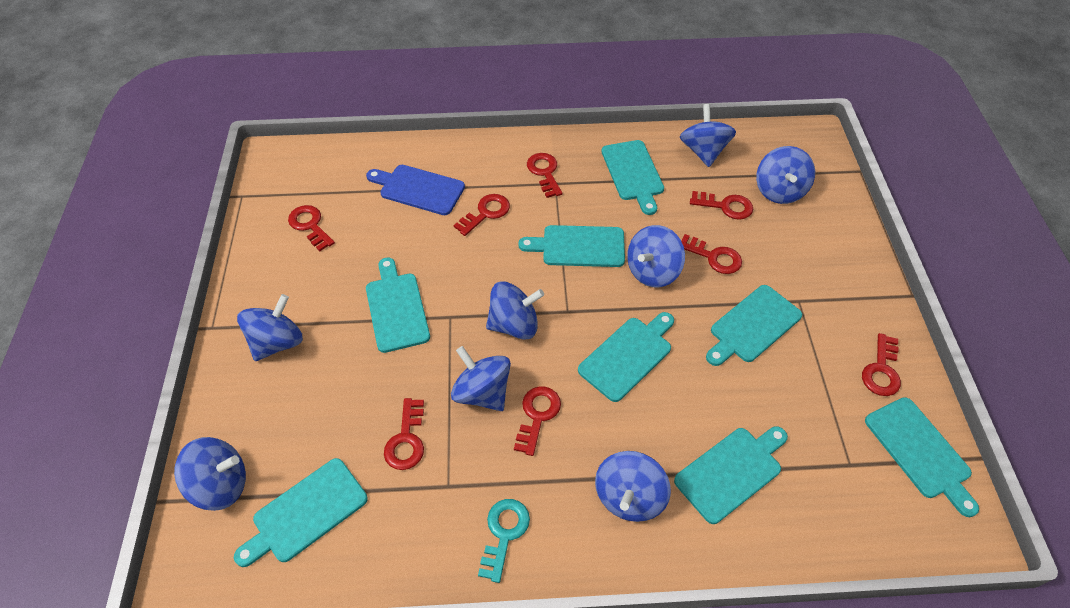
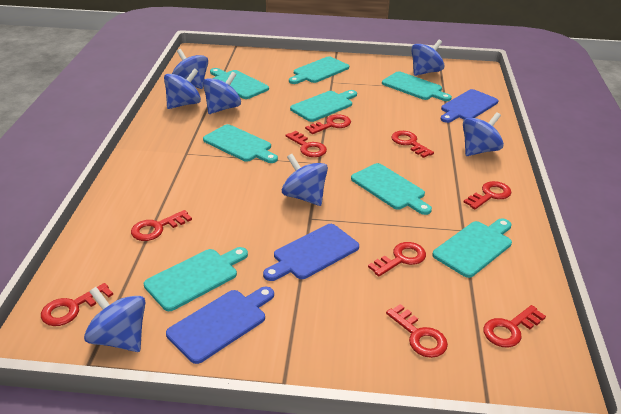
blue cutting board: [366,165,465,215] = 1 -> [166,287,274,364] [263,224,359,281] [440,89,498,123] = 3
blue spinning top: [174,437,246,511] [237,294,303,361] [451,346,511,411] [486,281,544,339] [595,451,671,522] [627,225,685,288] [680,104,736,167] [756,146,815,204] = 8 -> [84,287,145,352] [164,68,201,109] [172,49,208,89] [203,72,241,114] [282,154,328,206] [411,40,444,76] [463,112,504,156] = 7
red key: [288,205,335,251] [384,398,424,470] [453,194,510,236] [514,386,561,456] [527,153,562,198] [681,234,742,274] [690,191,753,220] [862,333,901,396] = 8 -> [41,283,113,326] [131,210,192,241] [286,131,327,157] [305,114,351,134] [368,242,426,276] [386,304,448,358] [391,131,434,158] [463,181,512,209] [483,305,546,347] = 9
turquoise key: [478,499,530,583] = 1 -> none = 0

